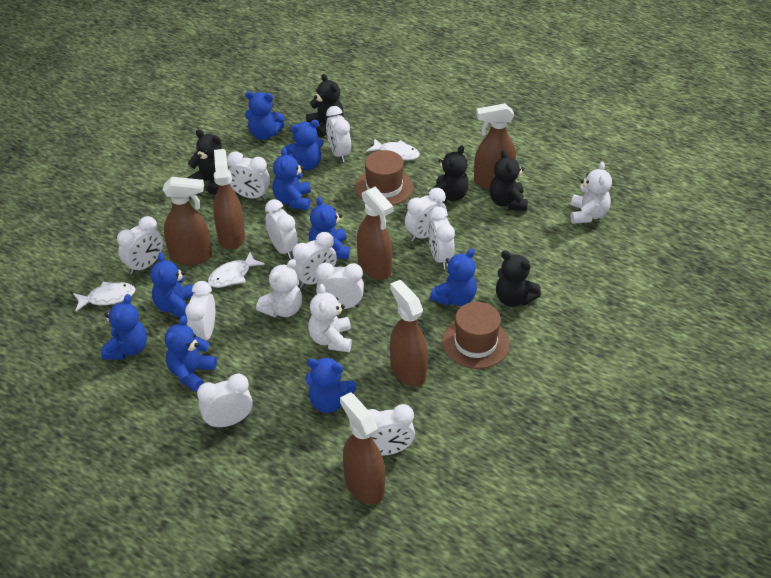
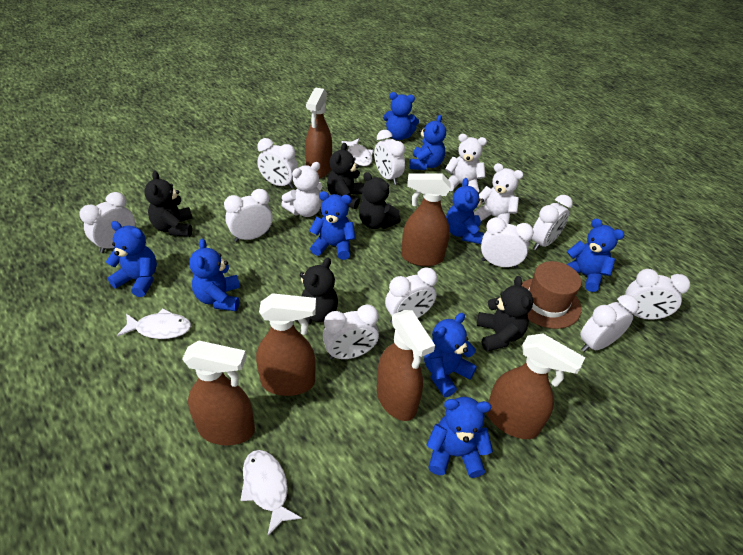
brown hat: [355,150,413,205] [442,302,510,369] = 2 -> [522,261,581,329] = 1
white clock: [117,216,163,275] [185,281,215,341] [197,374,253,428] [227,151,270,200] [265,199,298,259] [292,232,337,288] [316,263,364,309] [326,106,351,163] [368,404,415,455] [405,188,447,242] [428,207,455,269] = 11 -> [79,192,135,253] [224,189,273,242] [257,138,298,189] [323,305,379,359] [374,130,405,185] [385,267,437,323] [481,217,534,268] [532,195,573,250] [580,295,639,352] [625,269,690,320] = 10

